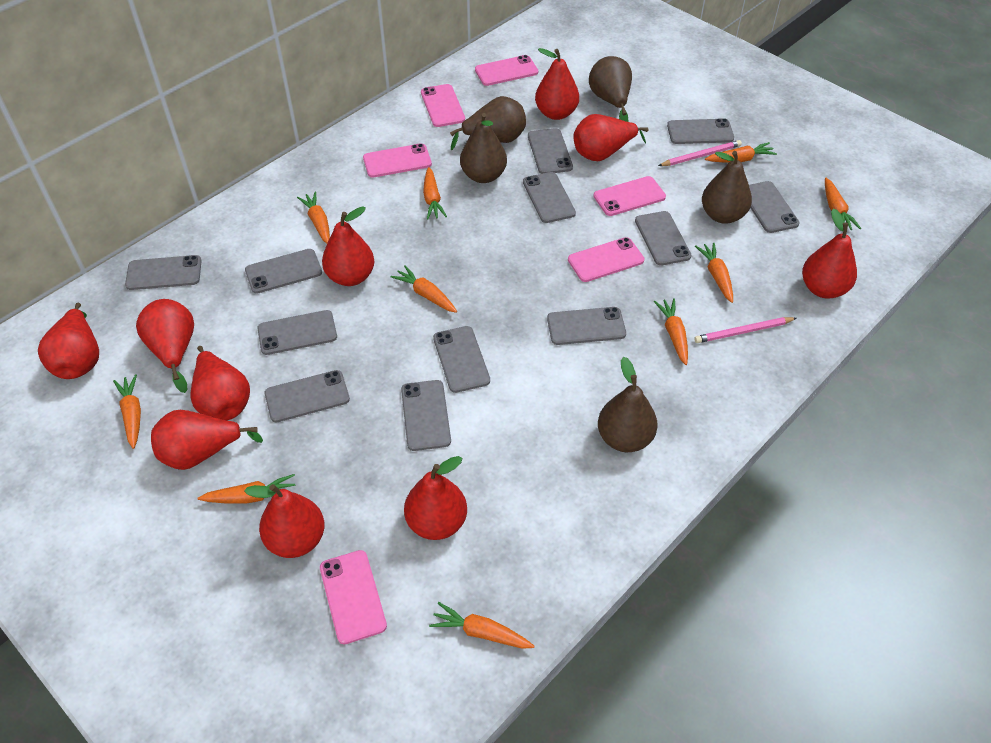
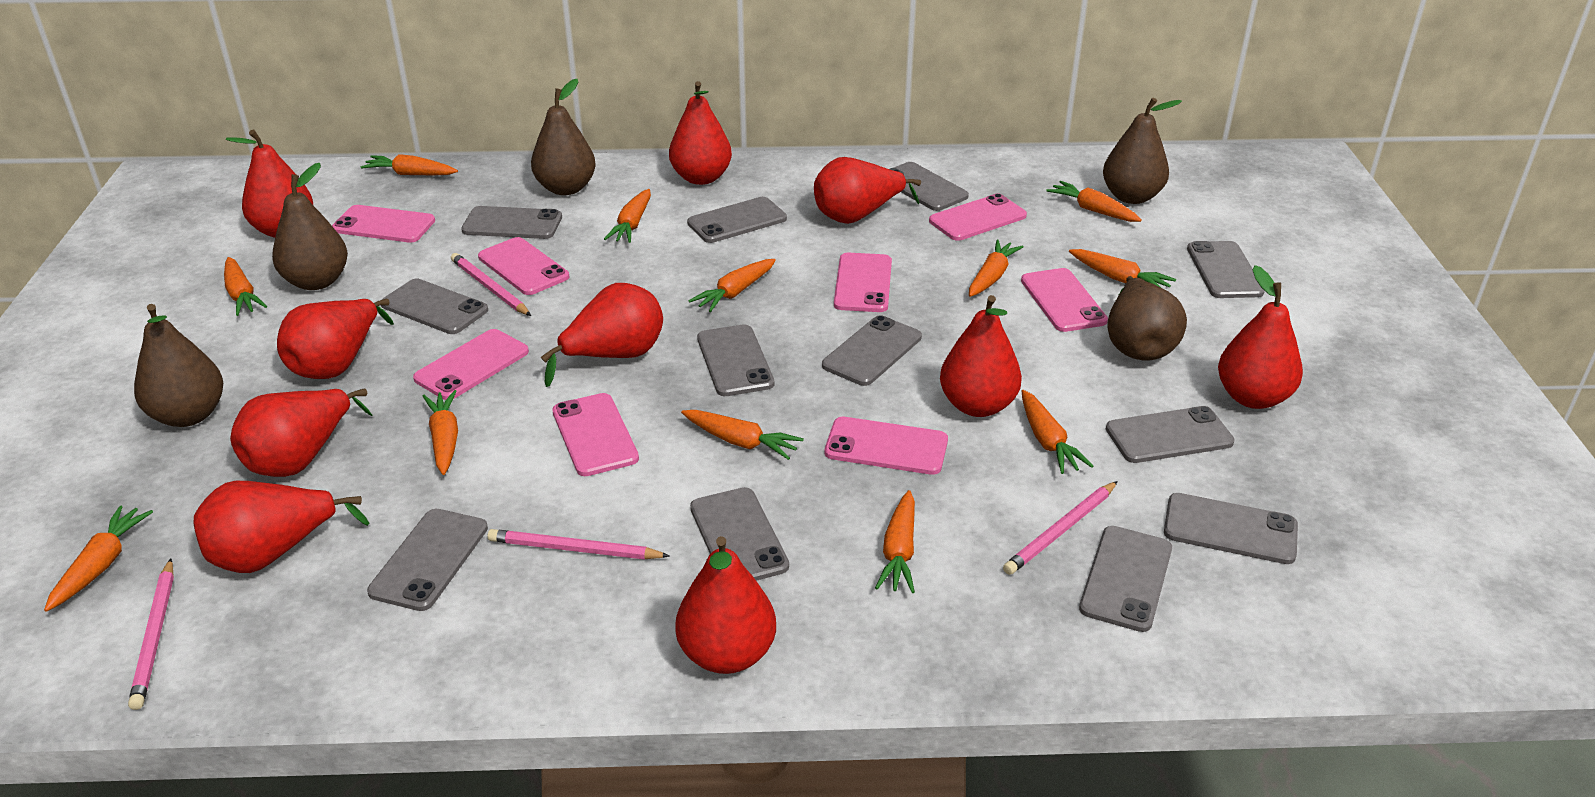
orange carrot: [113,374,141,449] [197,474,295,504] [297,192,330,243] [391,265,457,313] [423,167,447,219] [429,602,534,649] [654,298,688,365] [695,242,733,303] [705,142,777,163] [825,178,861,230] = 10 -> [44,506,153,612] [224,257,267,316] [360,154,458,175] [423,390,458,475] [604,189,651,243] [681,410,804,460] [689,259,776,312] [875,490,915,593] [969,239,1023,297] [1022,390,1093,474] [1046,181,1142,222] [1069,249,1176,287] = 12
pink pencil: [658,140,742,166] [694,317,796,343] = 2 -> [128,559,174,710] [451,253,531,316] [488,529,670,560] [1003,481,1118,575] = 4
pink phone: [320,550,387,644] [363,143,432,178] [421,84,465,127] [475,55,538,86] [568,237,645,282] [593,176,666,216] = 6 -> [332,205,435,243] [413,329,529,400] [478,237,569,295] [552,393,639,476] [825,417,948,475] [834,253,892,312] [929,194,1027,241] [1021,268,1108,332] = 8

